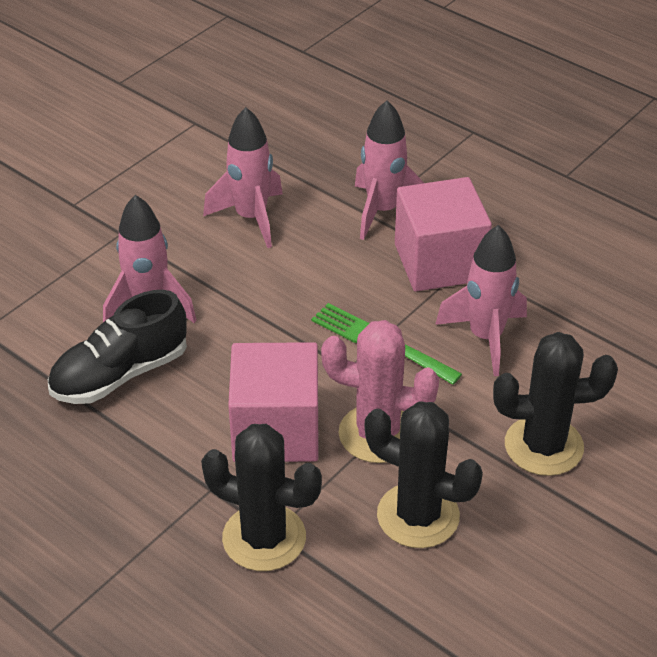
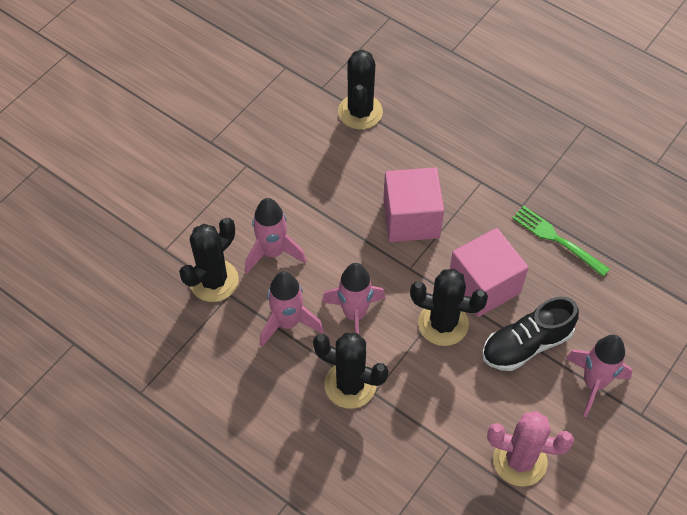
black cactus: [201,424,322,571] [365,401,483,548] [493,332,618,476] = 3 -> [179,218,239,302] [313,333,389,409] [338,50,383,129] [410,269,488,346] = 4

